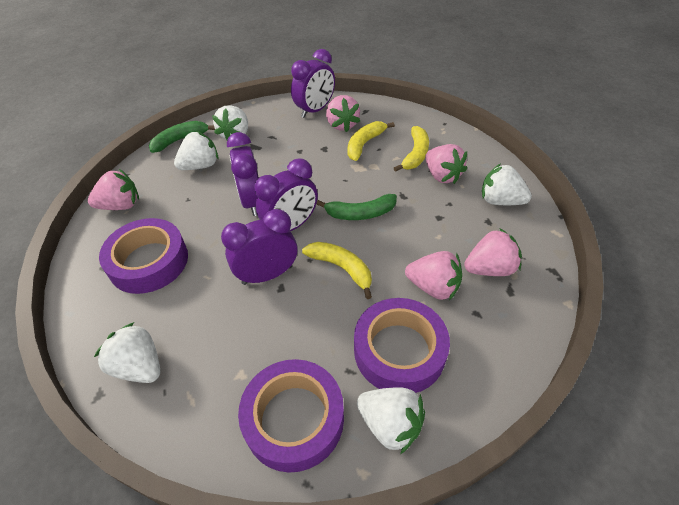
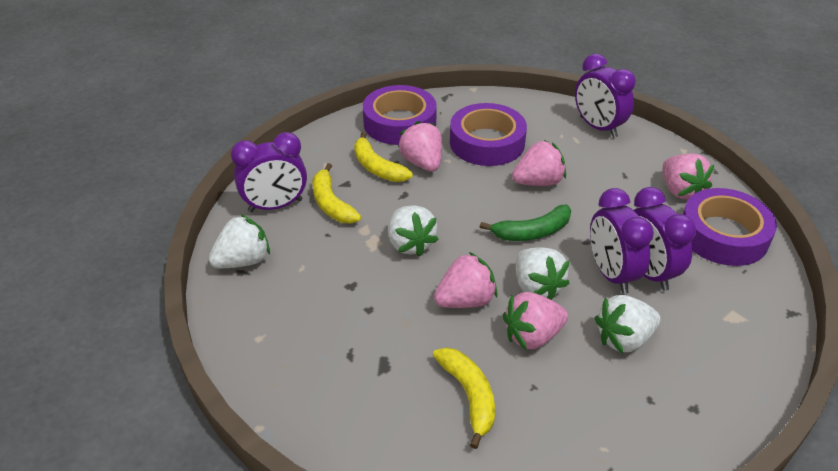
green banana: [149,121,215,153] [316,194,397,220] = 2 -> [480,205,571,241] = 1
white strawberry: [94,322,160,383] [174,131,218,170] [212,105,248,140] [357,387,425,454] [482,164,532,205] = 5 -> [209,214,270,269] [388,205,439,257] [516,247,570,300] [595,295,661,353] = 4

